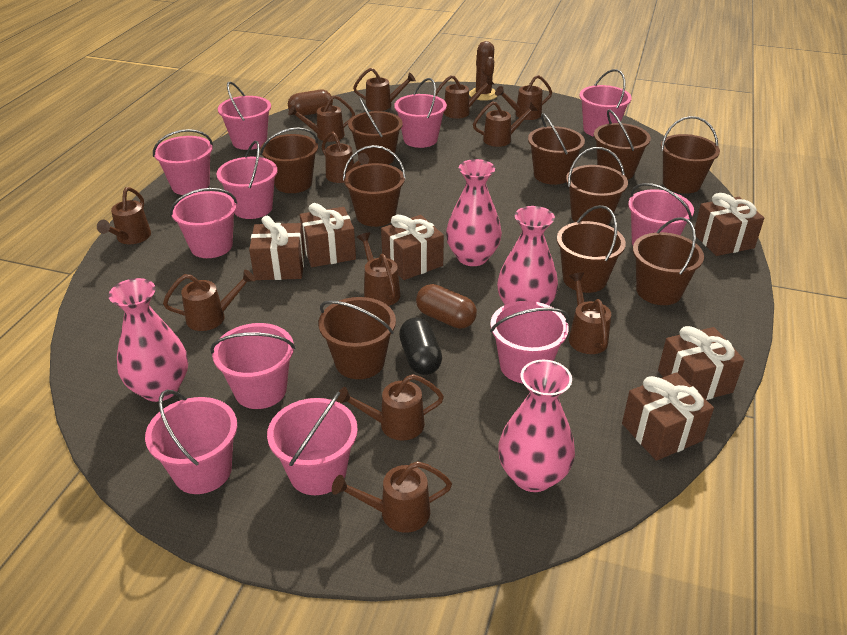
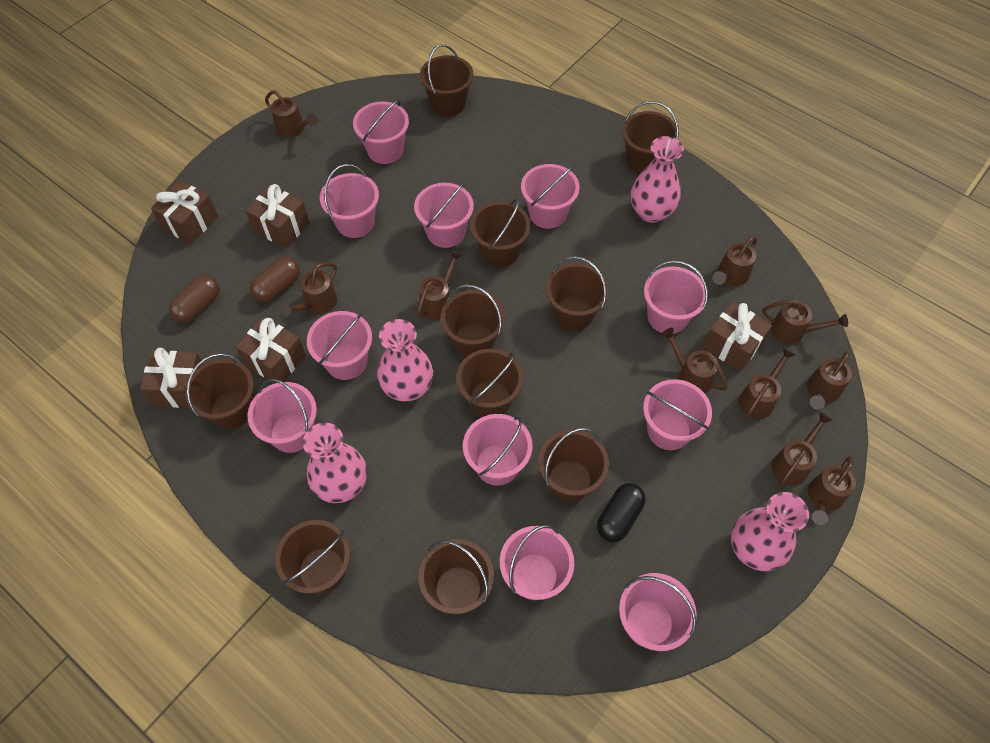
brown cactus: [469,41,497,101] = 1 -> none = 0
brown gift: [249,216,305,280] [300,203,356,267] [381,215,444,280] [622,372,714,461] [658,326,745,400] [695,193,764,256] = 6 -> [140,348,204,408] [151,180,218,244] [236,316,306,383] [246,184,310,249] [703,301,772,372] = 5
brown watering can: [97,187,151,244] [163,270,256,331] [288,95,355,142] [322,132,369,183] [332,461,452,533] [336,374,444,441] [353,68,416,111] [357,233,400,306] [436,75,494,119] [473,101,538,147] [495,75,552,120] [569,272,611,354] = 12 -> [265,91,317,138] [280,262,337,317] [417,250,463,320] [661,328,728,393] [713,236,757,286] [739,348,796,419] [762,299,848,344] [771,412,832,486] [807,351,852,410] [808,456,856,525] = 10

